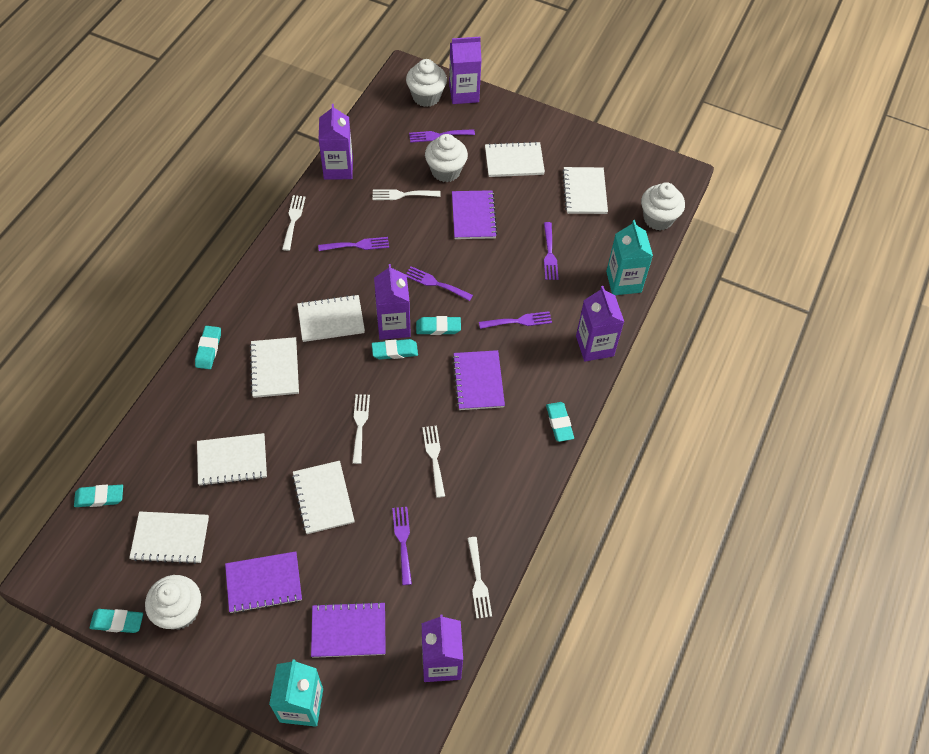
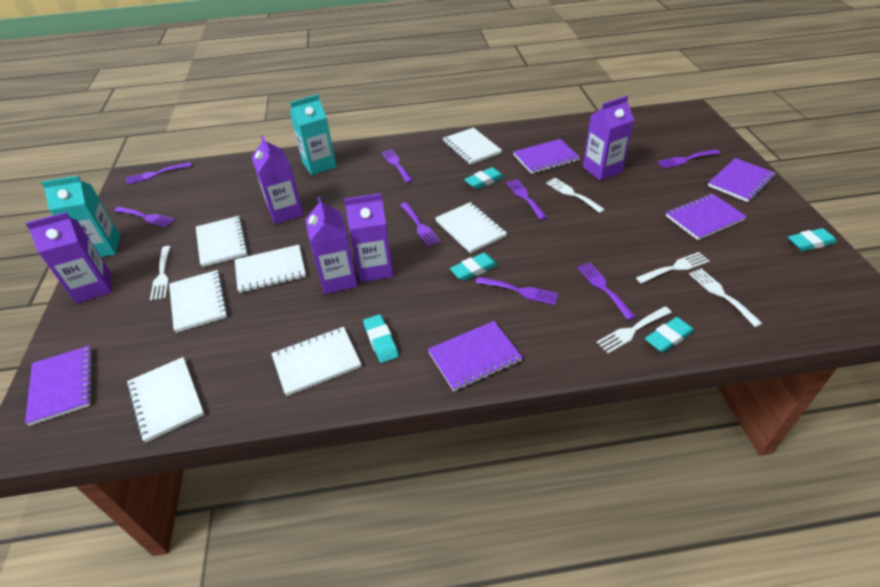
purple fork: [318,237,389,251] [392,507,412,585] [407,266,473,301] [409,129,475,143] [479,311,552,329] [544,222,559,280] = 6 -> [114,207,175,227] [126,162,191,185] [381,149,413,183] [400,202,440,247] [476,277,558,305] [506,179,547,220] [577,263,636,320] [657,149,720,169] = 8
purple notebook: [225,551,302,613] [311,602,386,658] [452,190,497,239] [452,350,505,410] = 4 -> [25,346,93,426] [428,321,523,391] [513,139,580,174] [666,194,747,240] [708,158,776,202] = 5
turquoise eraser: [74,485,123,507] [90,609,143,633] [195,326,221,369] [372,339,418,359] [416,316,461,335] [546,402,574,442] = 6 -> [363,314,399,363] [450,253,498,281] [464,167,504,189] [645,317,695,353] [788,228,837,251] = 5
white cupcake: [145,575,201,630] [406,59,447,107] [425,134,468,182] [641,182,685,231] = 4 -> none = 0

